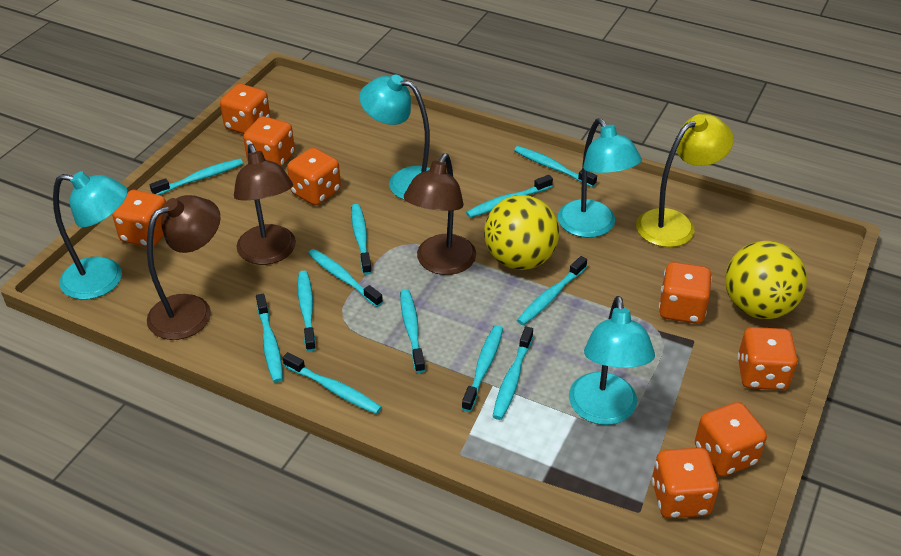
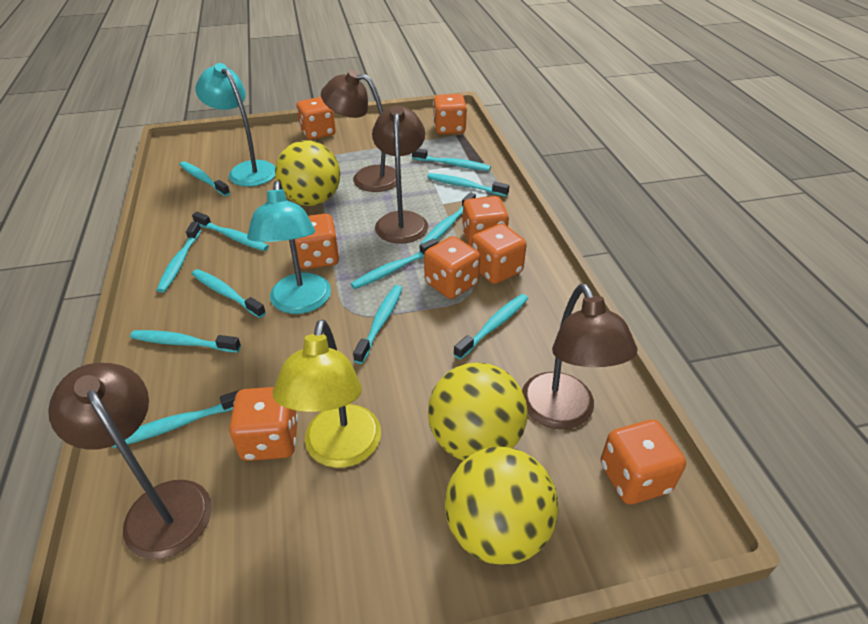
brown lamp: [147,195,220,340] [234,144,296,265] [404,153,476,275] = 3 -> [48,363,212,559] [321,70,396,192] [372,105,428,244] [522,284,637,430] = 4
turquoise lamp: [53,171,128,300] [359,75,430,200] [558,118,642,238] [569,296,655,425] = 4 -> [196,63,275,187] [247,181,331,314] = 2
yellow ball: [484,195,559,270] [725,241,807,319] = 2 -> [275,140,340,206] [428,362,528,461] [445,447,558,565] = 3

